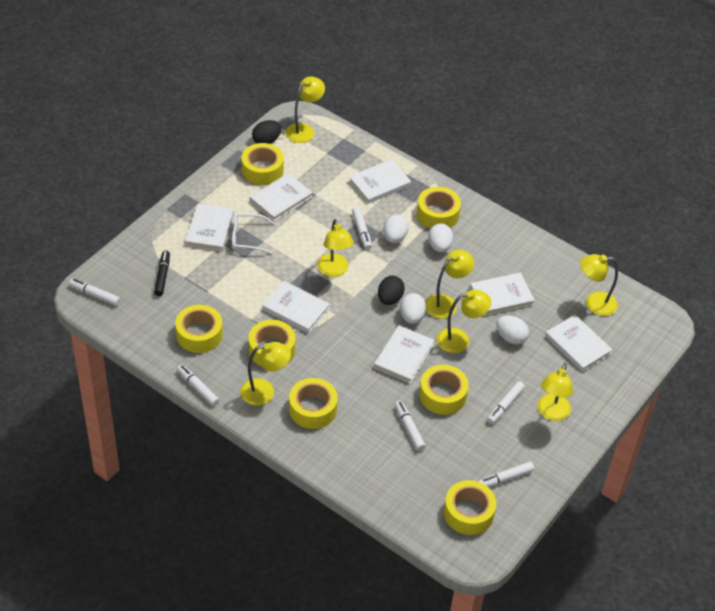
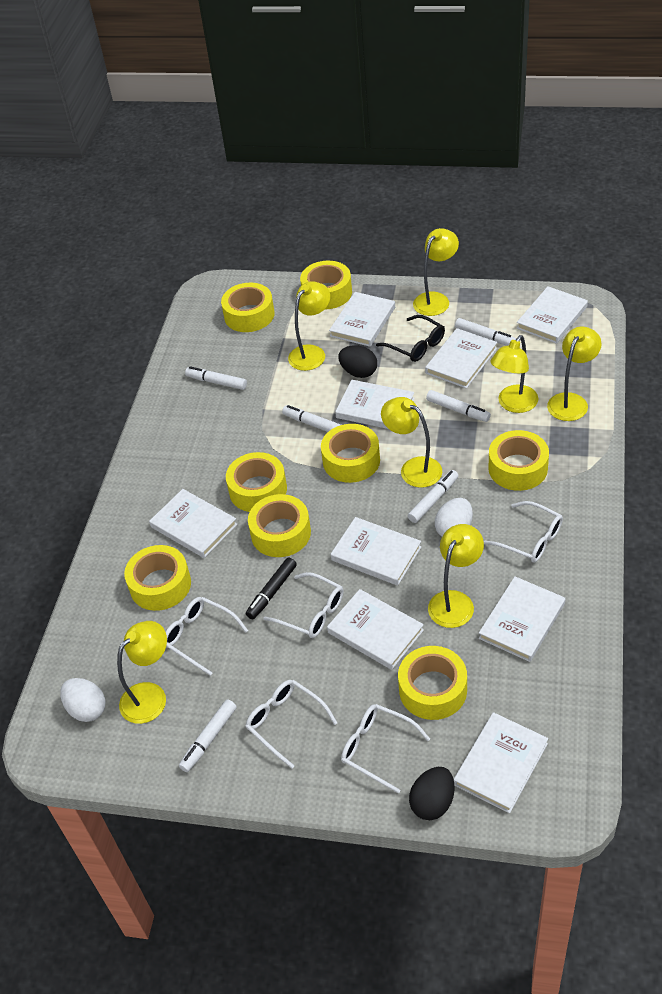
black glasses: none = 0 -> [376,315,445,362] = 1
white book: [185,204,234,251] [250,173,313,222] [263,281,330,333] [349,159,411,204] [374,325,435,384] [470,272,535,316] [545,315,613,372] = 7 -> [149,489,237,558] [327,589,424,670] [329,292,395,347] [331,517,421,586] [335,380,415,429] [425,328,497,389] [454,712,548,813] [479,576,565,662] [517,286,588,344] = 9
white egg: [383,214,409,243] [400,293,426,324] [428,223,453,252] [496,316,529,344] = 4 -> [60,678,106,722] [435,498,473,536] = 2
white glasses: [232,213,275,254] = 1 -> [166,597,248,676] [245,680,337,768] [263,572,344,638] [341,704,430,793] [484,501,563,563] = 5
yellow tape: [175,305,223,353] [242,143,284,185] [248,320,296,367] [289,378,338,429] [417,187,461,229] [419,365,469,415] [444,480,496,535] = 7 -> [124,545,191,611] [221,283,274,332] [226,452,287,512] [248,494,311,557] [300,261,352,310] [321,424,380,483] [398,646,467,720] [488,430,549,491] = 8

